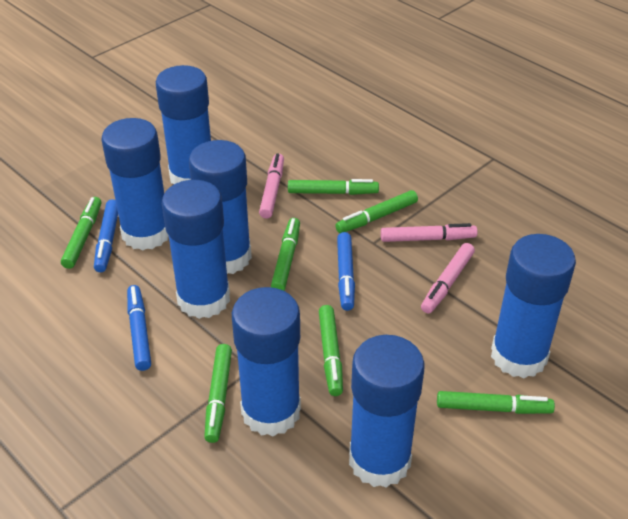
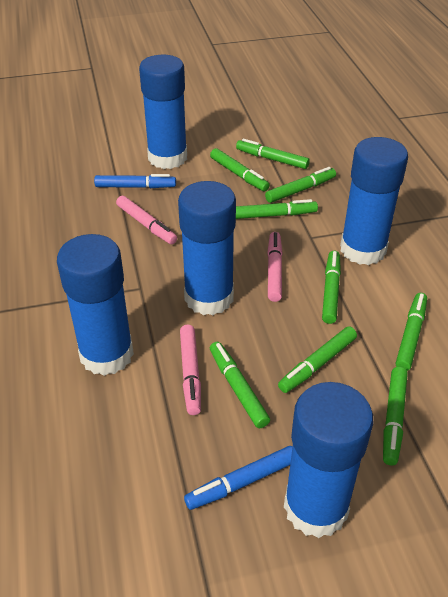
blue glue stick: [102,118,169,251] [156,65,211,184] [162,180,230,319] [189,140,252,274] [232,287,301,436] [349,335,425,488] [491,234,576,378] = 7 -> [57,234,134,376] [139,55,187,169] [178,181,236,315] [284,382,373,538] [340,137,408,265] = 5
blue marker: [94,199,118,272] [127,285,151,371] [337,232,355,311] = 3 -> [94,174,176,188] [184,446,292,510] = 2
green marker: [61,197,101,269] [204,344,232,443] [271,218,300,291] [288,179,379,195] [319,305,343,396] [335,190,418,233] [437,391,555,414] = 7 -> [210,148,270,191] [210,342,270,428] [236,139,310,169] [236,199,318,219] [265,167,336,203] [278,326,357,393] [322,251,341,324] [383,367,408,465] [396,293,427,371] = 9

